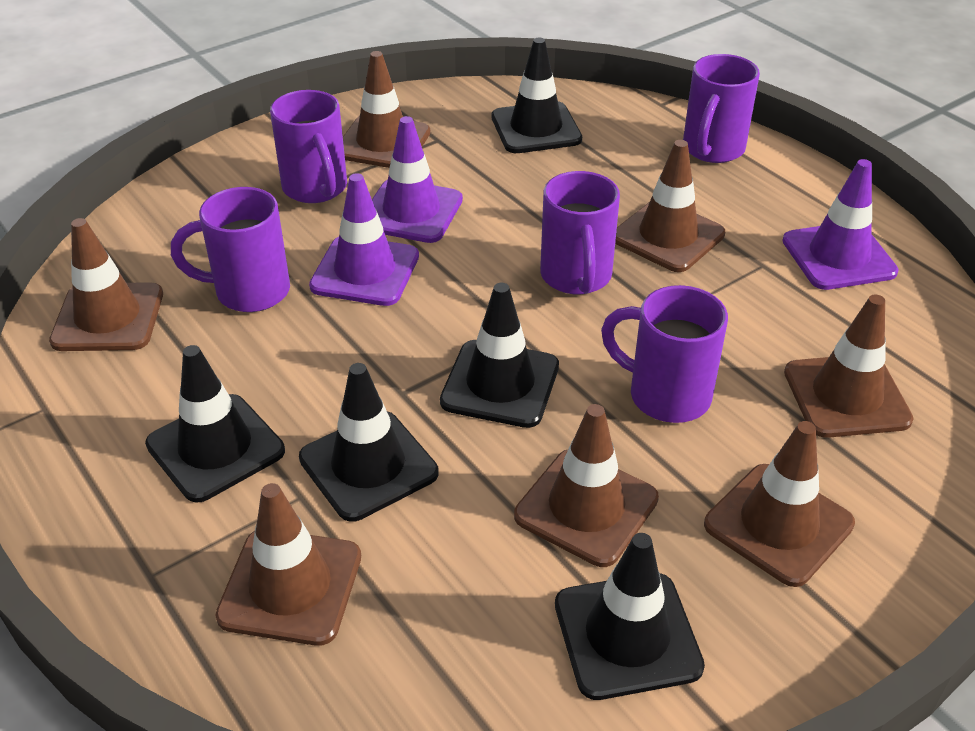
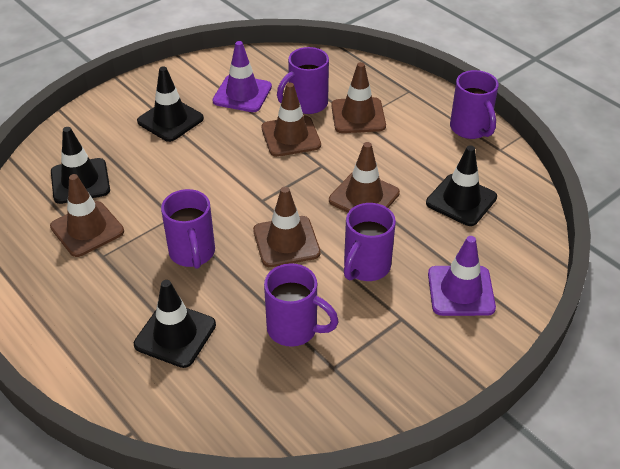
black traffic cone: [145,345,285,503] [299,363,439,522] [440,283,559,428] [492,38,582,153] [555,533,705,700] = 5 -> [51,127,110,204] [134,280,216,368] [137,66,204,142] [426,145,497,226] = 4
brown traffic cone: [49,218,163,351] [215,483,361,646] [343,51,430,168] [514,404,659,567] [615,140,725,272] [704,421,855,587] [784,294,914,438] = 7 -> [50,174,124,257] [253,187,320,267] [262,83,321,157] [329,142,400,213] [331,62,386,133] = 5
purple traffic cone: [309,173,419,306] [372,116,463,243] [782,159,899,290] = 3 -> [212,41,272,112] [428,236,496,316] = 2

